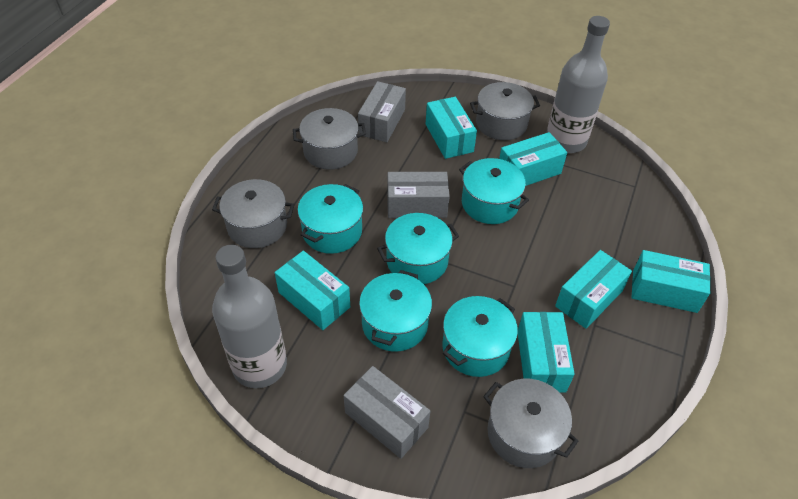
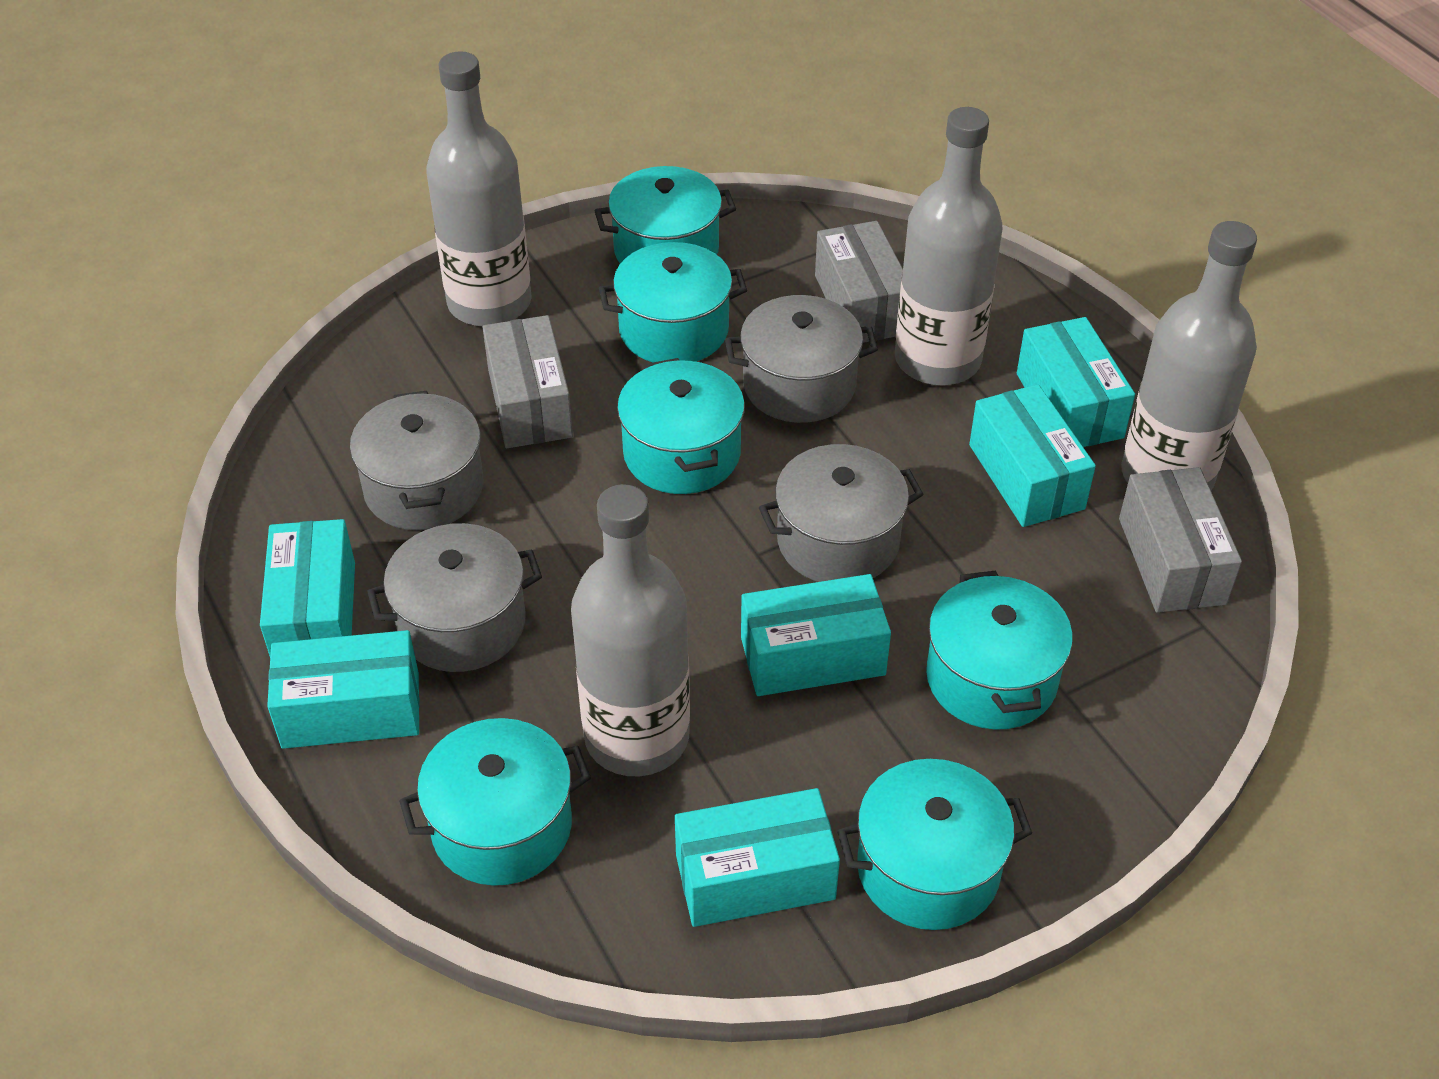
grey bottle: [212,245,287,388] [547,16,610,153] = 2 -> [426,51,532,327] [571,484,690,776] [895,107,1002,386] [1121,221,1257,490] = 4
turquoise pot: [298,184,363,254] [359,270,432,352] [377,213,459,284] [442,296,518,377] [459,158,529,224] = 5 -> [399,718,591,886] [594,166,736,264] [599,242,747,362] [617,358,745,494] [837,759,1032,930] [926,571,1073,730] = 6

